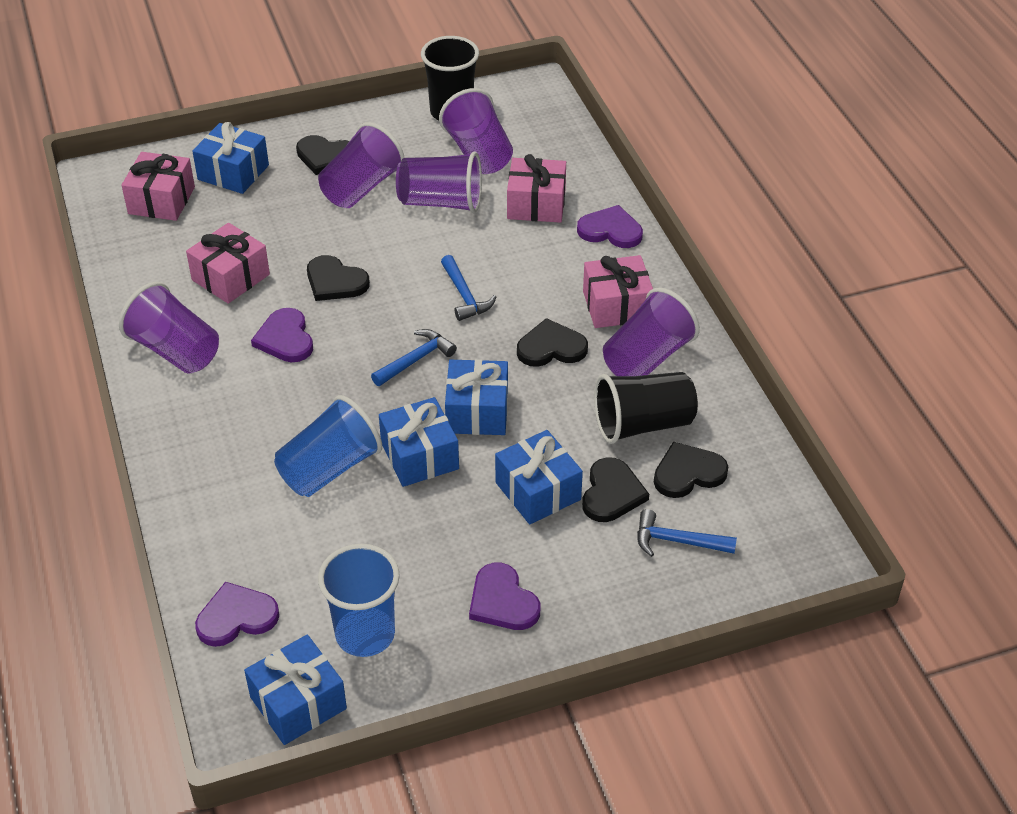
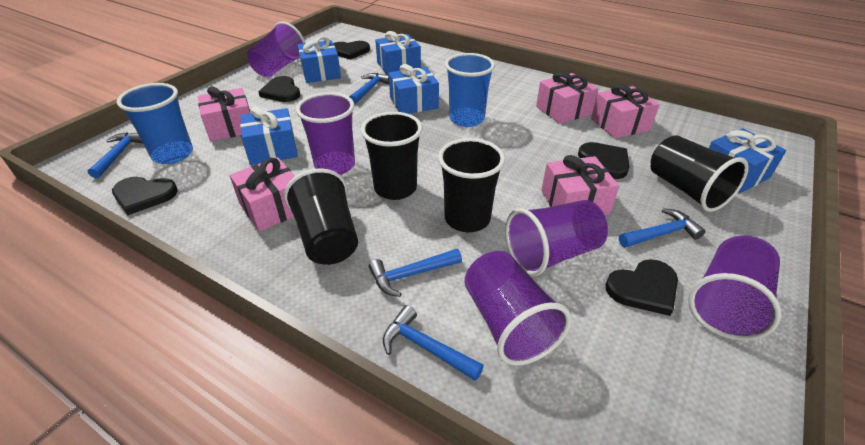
black cup: [421,36,479,120] [594,372,698,444] = 2 -> [284,168,358,265] [361,112,423,200] [438,138,505,232] [651,135,749,212] = 4
blue hammer: [371,329,457,386] [441,255,496,321] [637,509,737,557] = 3 -> [88,132,143,178] [349,73,389,104] [369,249,462,297] [383,305,484,381] [619,208,706,248] = 5
pink gift: [121,152,195,221] [186,223,270,304] [507,154,566,223] [583,255,653,328] = 4 -> [198,86,251,141] [230,157,295,231] [536,72,598,124] [541,155,619,215] [591,84,660,138] = 5
purple heart: [195,582,279,647] [251,308,313,362] [469,563,541,630] [577,205,643,248] = 4 -> none = 0

